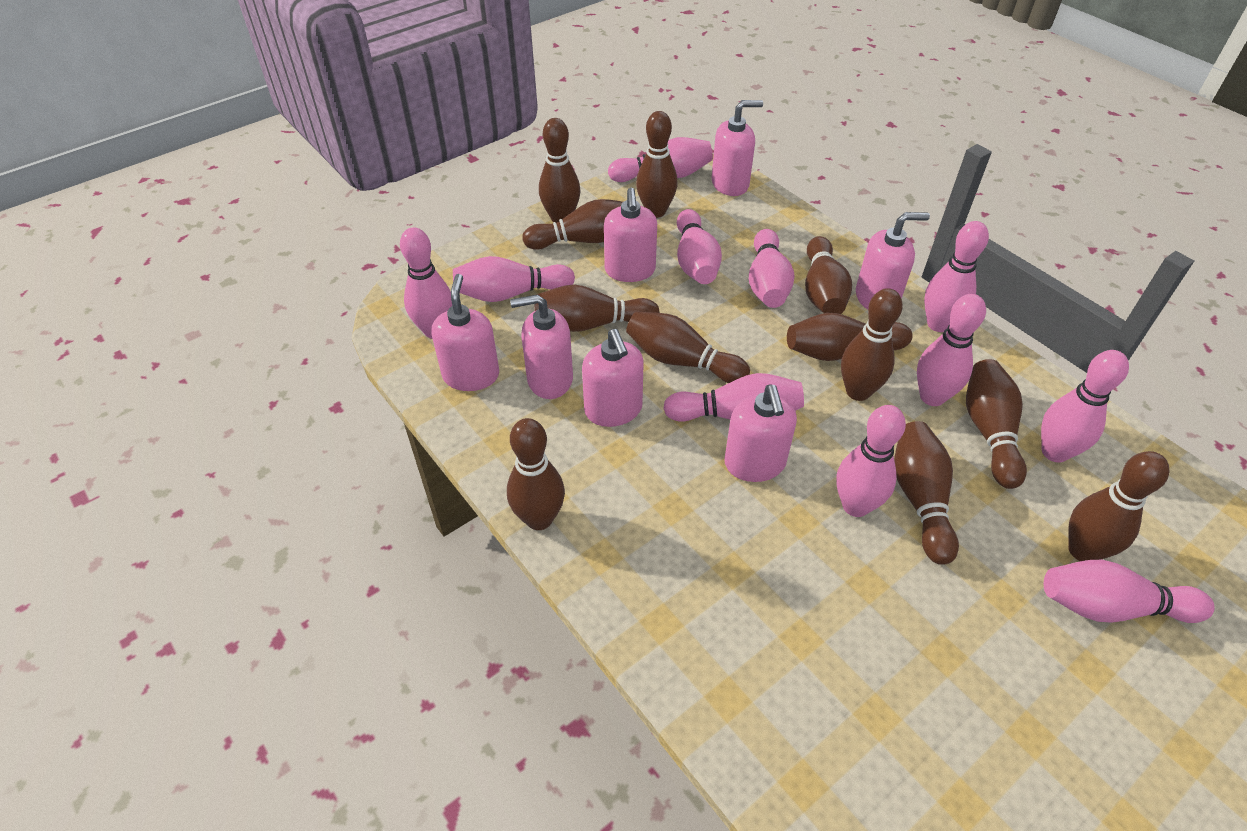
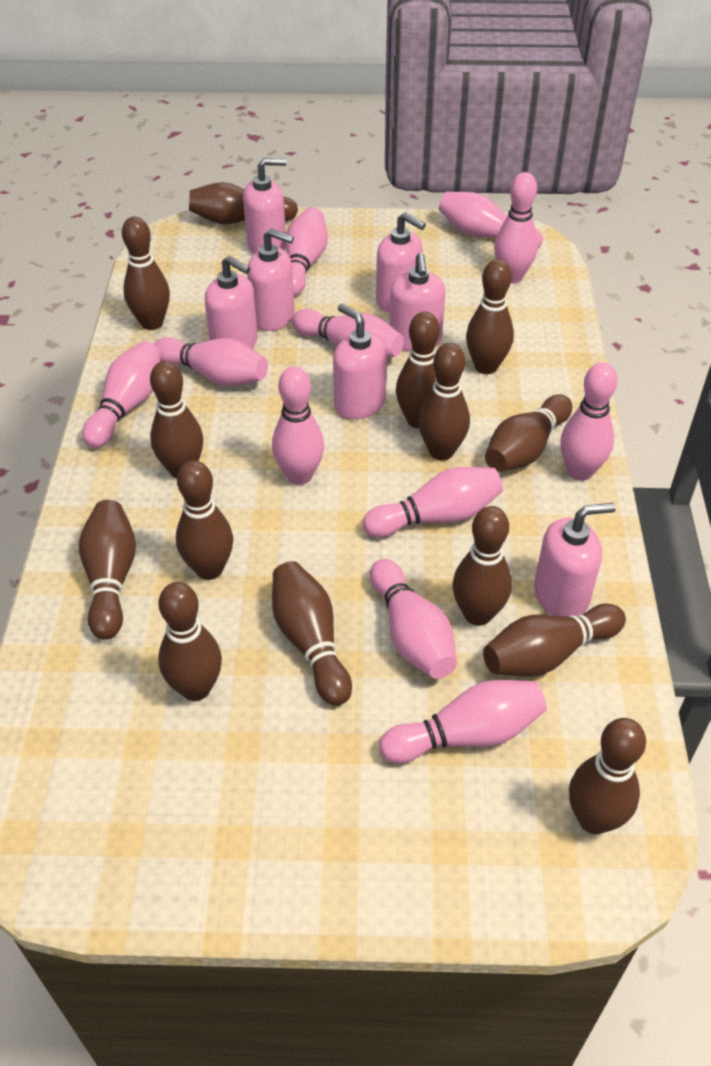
brown bowling pin: [507,418,565,530] [523,199,623,250] [534,285,660,332] [539,118,580,223] [626,311,750,383] [636,111,678,218] [787,313,913,361] [805,236,852,314] [841,288,903,401] [894,421,959,565] [966,359,1027,489] [1068,451,1170,561] = 12 -> [79,500,136,640] [122,217,170,330] [150,361,203,478] [158,582,222,701] [176,460,233,580] [189,182,298,224] [272,561,352,706] [396,312,440,429] [418,343,470,461] [453,506,512,626] [466,259,514,374] [483,604,626,676] [485,394,572,472] [569,718,646,834] = 14

